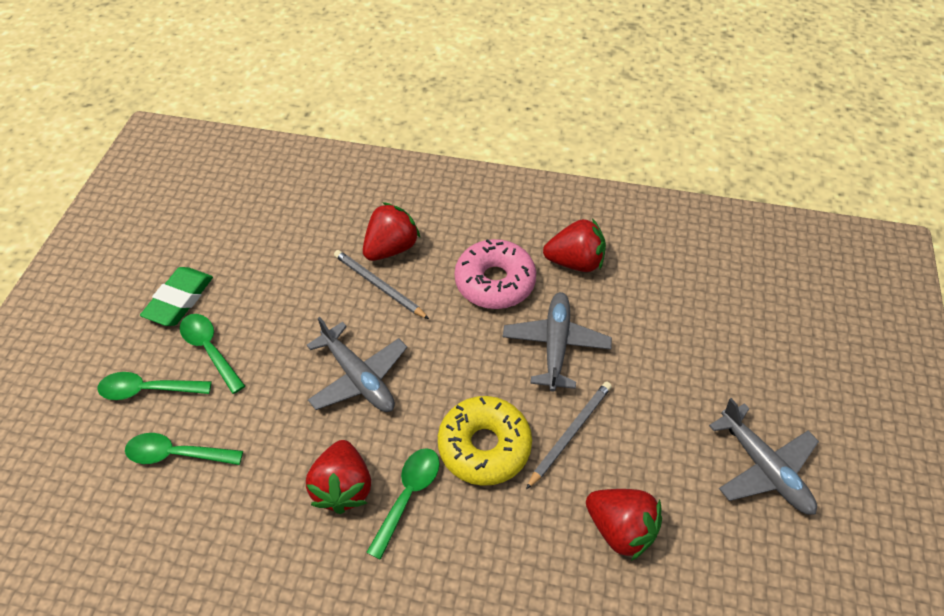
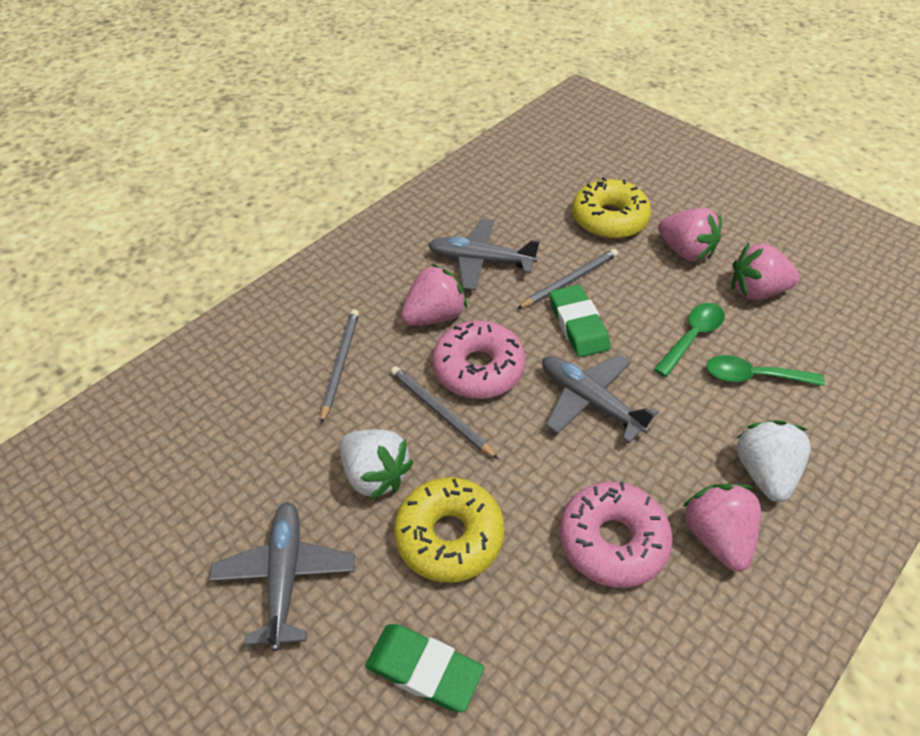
green eraser: [140,267,213,326] = 1 -> [365,624,484,712] [549,285,610,357] = 2
green spoon: [97,372,212,400] [125,433,243,465] [180,314,245,394] [366,448,440,560] = 4 -> [654,303,725,377] [706,355,825,386] = 2
grey pencil: [334,250,429,319] [526,382,612,489] = 2 -> [320,309,359,424] [391,366,499,460] [517,249,618,309] = 3
pink donut: [454,239,536,309] = 1 -> [432,320,526,399] [559,482,673,588] = 2
pink strawberry: none = 0 -> [401,264,467,326] [658,208,722,262] [683,484,761,572] [732,243,800,300] = 4
red strawberry: [306,440,371,514] [363,202,420,261] [543,218,606,272] [586,489,662,561] = 4 -> none = 0
white strawberry: none = 0 -> [340,429,413,500] [736,420,811,502] = 2
yellow donut: [438,396,532,486] = 1 -> [394,477,505,583] [572,177,651,239] = 2

